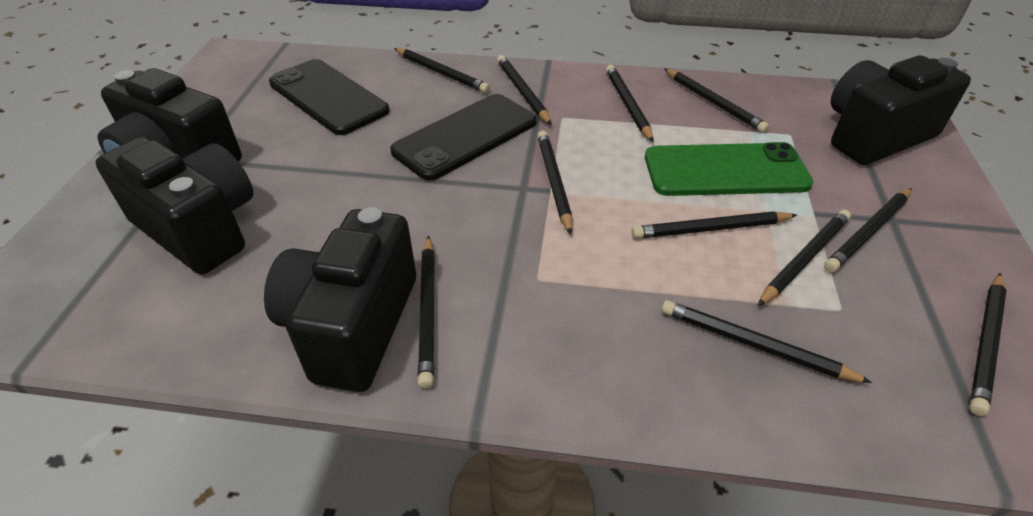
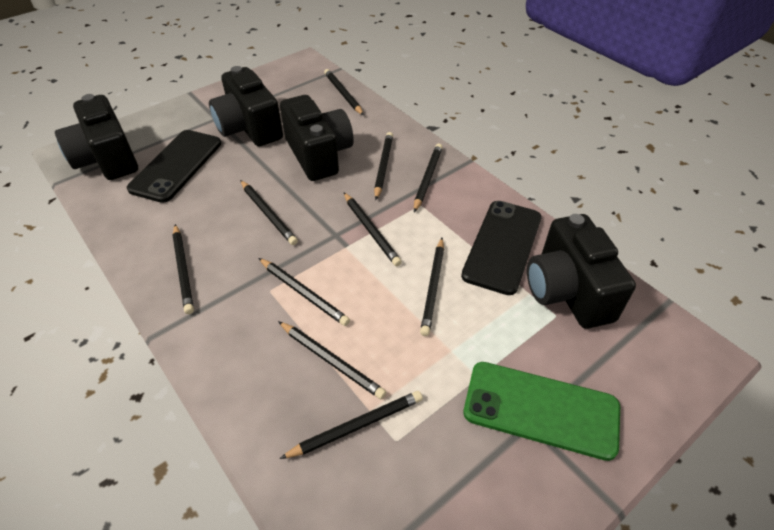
black pencil: [394,48,490,93] [418,235,435,389] [497,55,552,125] [537,130,572,234] [606,65,654,142] [632,212,797,239] [661,300,872,383] [664,68,769,133] [758,209,851,306] [824,188,912,272] [969,273,1007,416] = 11 -> [173,224,194,314] [240,180,298,245] [259,258,350,326] [278,321,386,399] [280,391,423,459] [324,69,364,115] [344,193,402,266] [374,132,393,200] [414,144,443,212] [420,238,444,336] = 10

